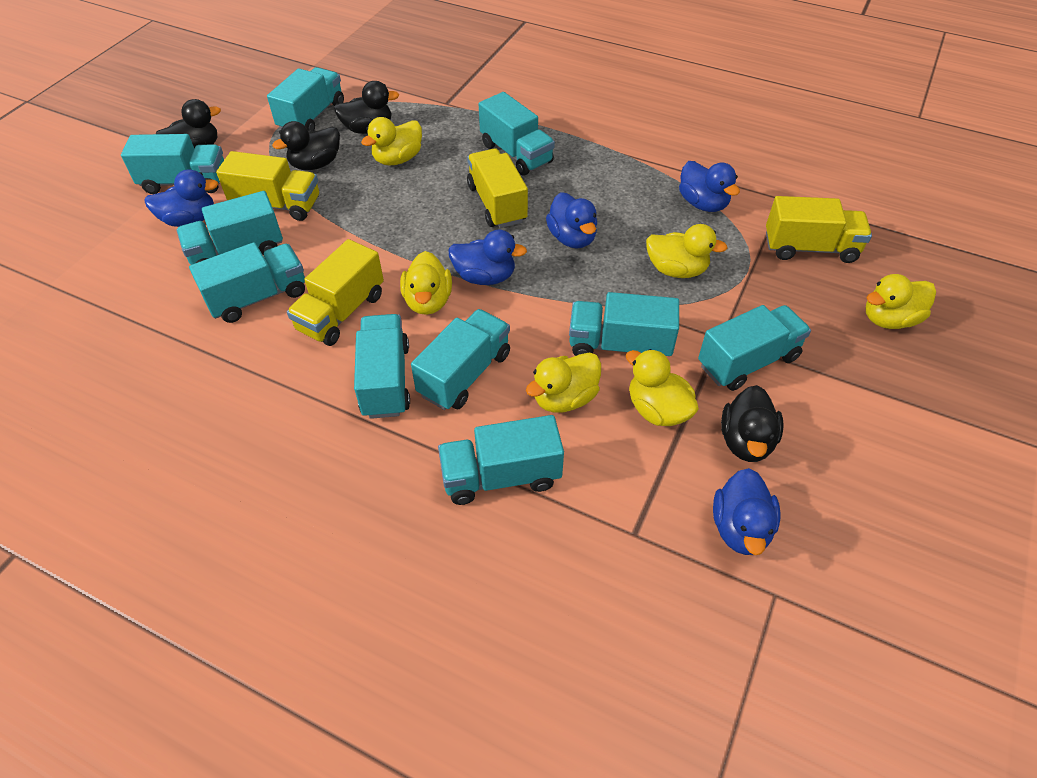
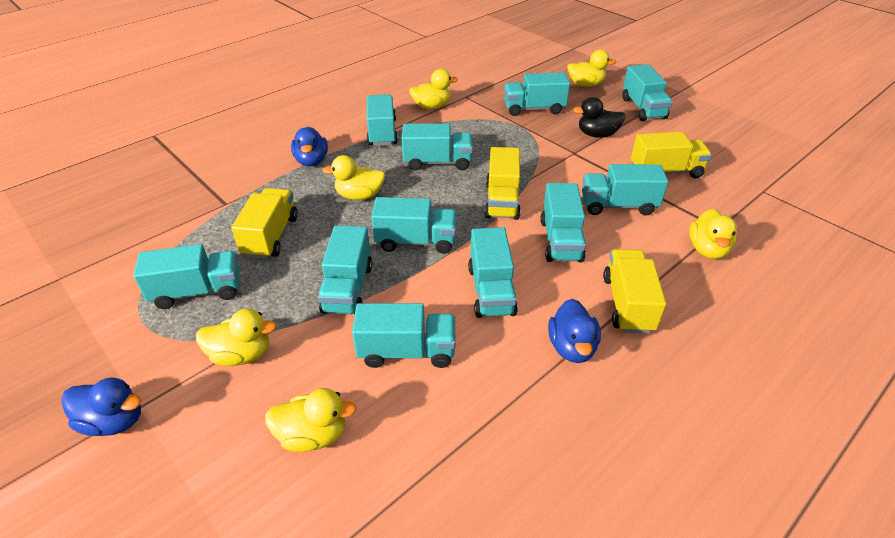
black duck: [156,99,221,148] [272,121,340,170] [334,81,399,134] [721,385,784,462] = 4 -> [573,97,625,138] = 1
blue duck: [144,169,219,227] [448,230,527,285] [546,192,597,249] [679,161,740,212] [713,468,780,555] = 5 -> [61,377,141,436] [291,127,328,166] [548,299,601,363] = 3
turquoise truck: [121,134,224,194] [176,191,283,265] [189,242,305,323] [267,67,344,131] [354,314,410,419] [411,309,510,410] [438,415,564,505] [479,92,555,175] [569,292,679,356] [698,305,811,391] = 10 -> [134,244,240,309] [318,225,372,315] [352,303,455,368] [367,94,398,146] [371,197,457,254] [402,124,473,171] [468,227,518,318] [504,72,570,116] [541,183,586,263] [582,164,668,216] [623,64,673,121] = 11

